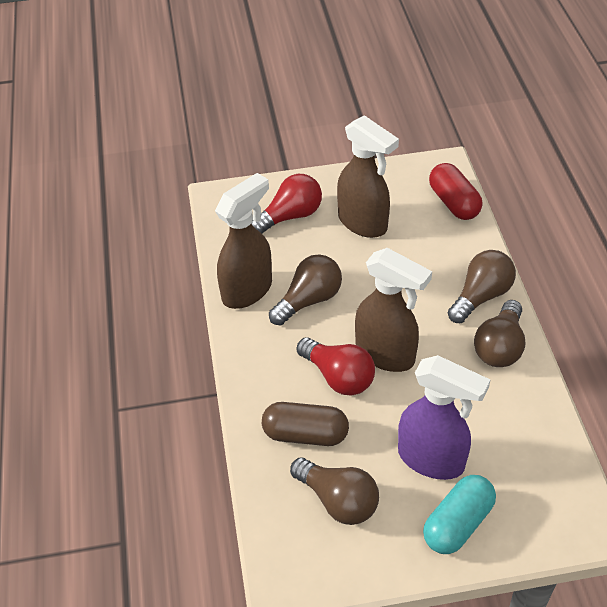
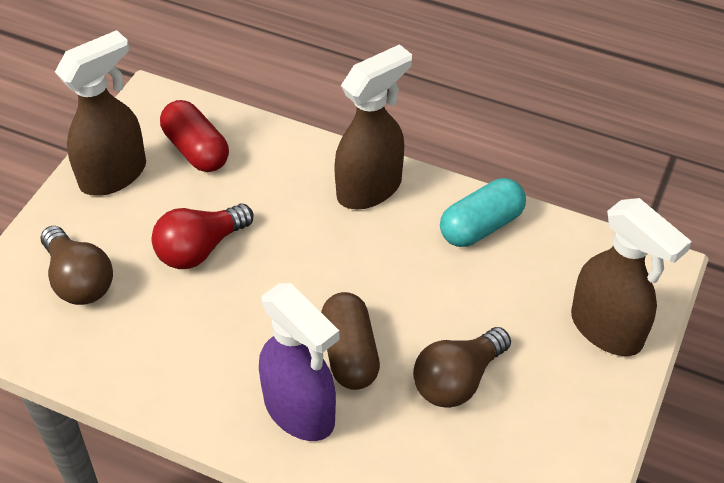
brown light bulb: [269,254,342,326] [290,457,379,525] [448,250,516,323] [474,300,525,367] = 4 -> [41,226,113,305] [413,327,511,408] = 2
red light bulb: [251,174,322,234] [296,337,375,396] = 2 -> [152,204,253,269] = 1

